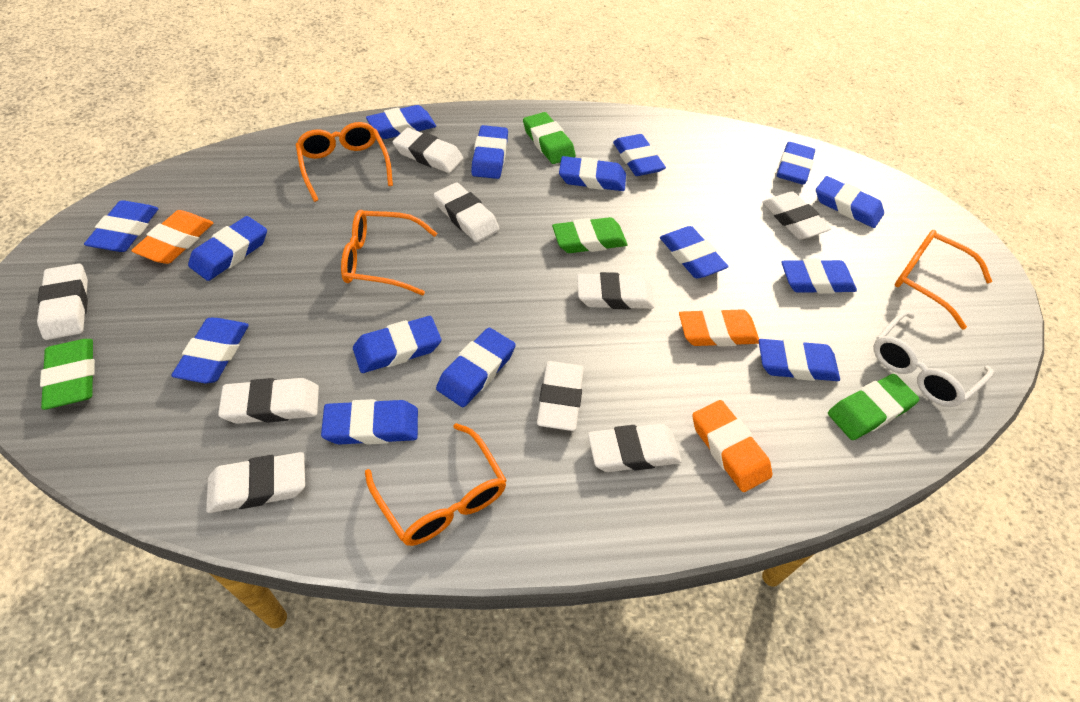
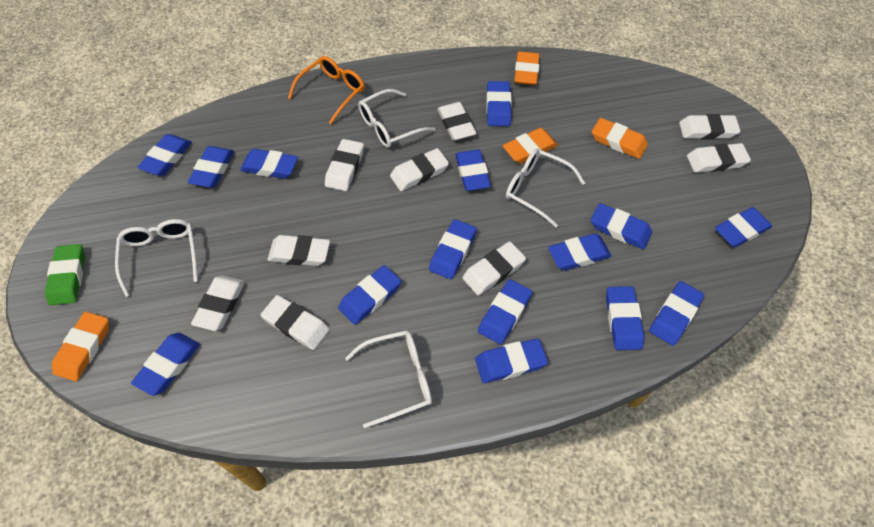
green eraser: [40,339,95,410] [523,112,576,164] [552,217,628,253] [828,374,919,440] = 4 -> [45,244,85,305] = 1
orange eraser: [131,210,213,264] [679,308,759,347] [692,400,772,492] = 3 -> [52,312,109,381] [503,128,558,164] [514,51,540,85] [592,118,648,159] = 4
orange glasses: [296,122,393,202] [341,210,437,295] [365,423,507,546] [895,230,992,330] = 4 -> [288,56,365,124] = 1
white glasses: [873,311,994,407] = 1 -> [115,219,198,297] [345,330,432,428] [358,89,436,148] [506,149,585,227] = 4

